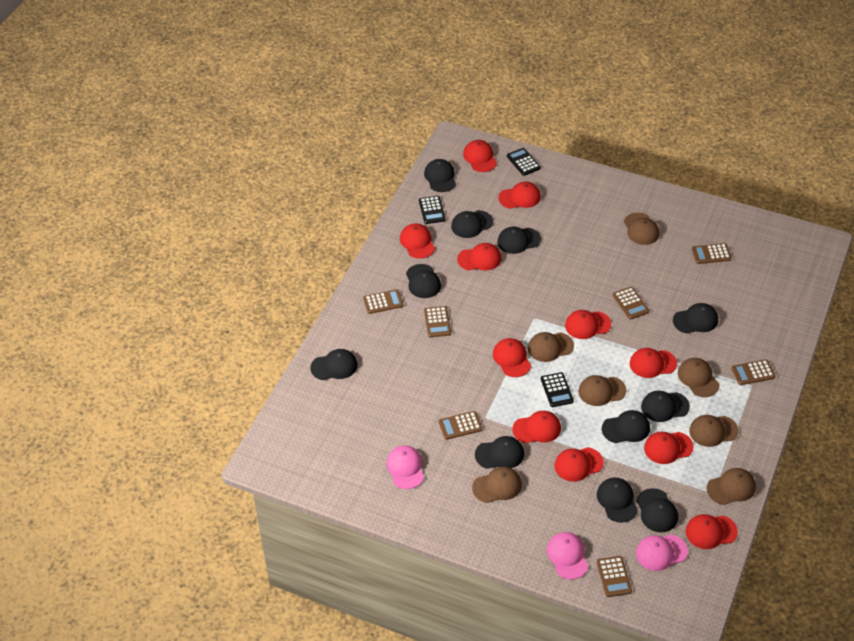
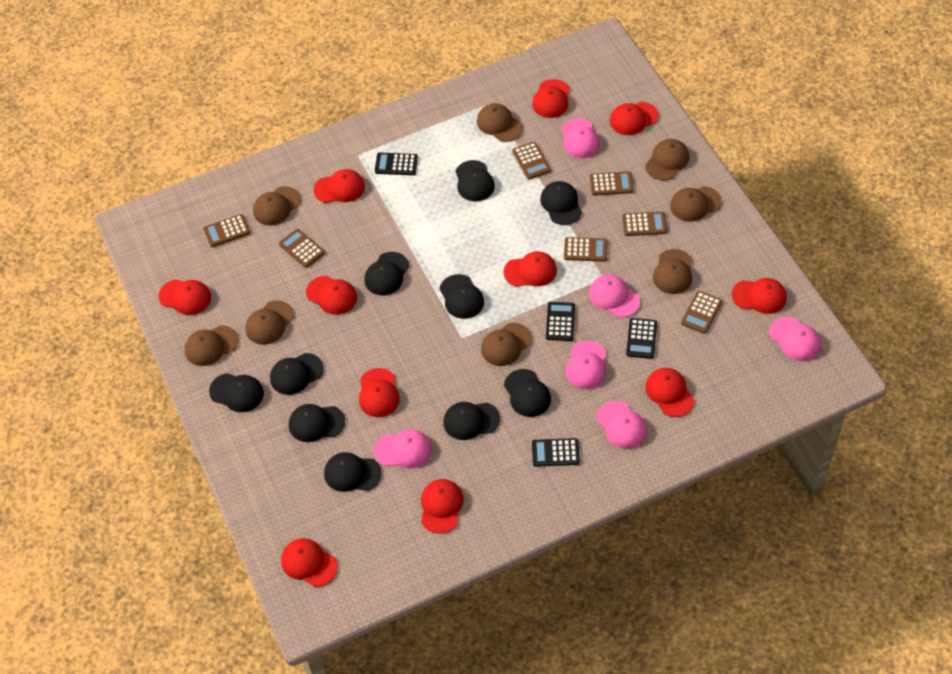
black calculator: [419,196,446,224] [507,148,541,176] [541,372,574,407] = 3 -> [375,153,418,175] [532,438,580,466] [546,302,575,341] [626,318,657,359] = 4
black cap: [310,349,358,380] [406,264,441,298] [424,159,456,192] [451,210,493,238] [475,436,524,469] [497,226,541,254] [597,477,638,523] [602,410,650,443] [637,488,678,532] [641,391,690,422] [673,303,718,334] = 11 -> [209,373,264,412] [270,353,324,395] [289,404,345,442] [324,452,382,492] [364,252,409,295] [439,274,484,319] [444,402,500,440] [455,160,495,201] [504,369,551,417] [540,181,582,225] = 10
brown cap: [472,467,522,503] [528,332,574,362] [578,375,627,406] [624,213,659,245] [678,358,719,397] [689,415,739,447] [707,468,756,505] = 7 -> [185,325,238,366] [246,300,294,345] [253,186,301,226] [477,103,523,142] [481,323,532,366] [645,139,689,180] [653,249,692,294] [670,186,722,222] = 8
pink cap: [386,445,424,489] [547,532,588,580] [636,534,688,571] = 3 -> [374,429,432,468] [561,118,600,158] [565,341,606,389] [589,274,640,318] [597,401,647,449] [769,317,821,361] = 6

